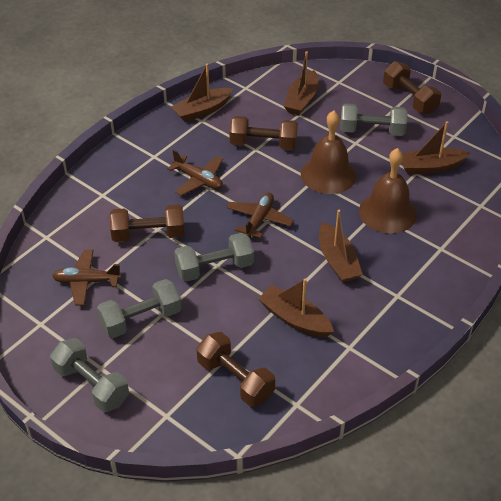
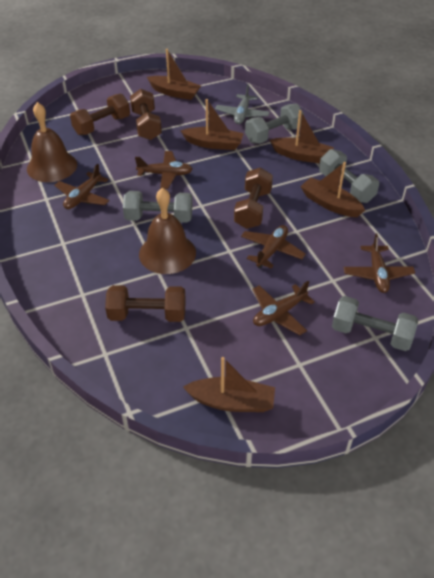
brown plane: [52,249,122,306] [167,150,223,196] [226,193,294,238] = 3 -> [54,164,110,209] [135,151,192,189] [241,225,306,269] [252,281,315,335] [343,234,415,293] = 5
grey plane: none = 0 -> [215,84,270,124] = 1

